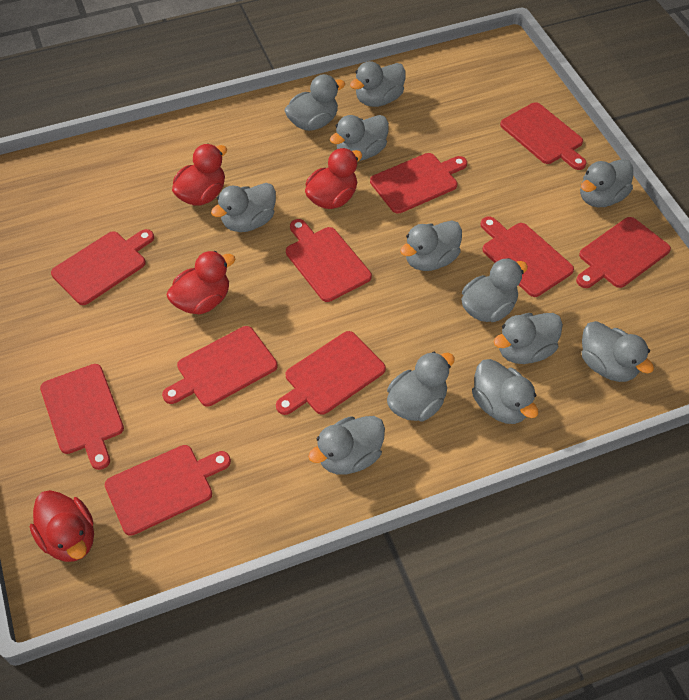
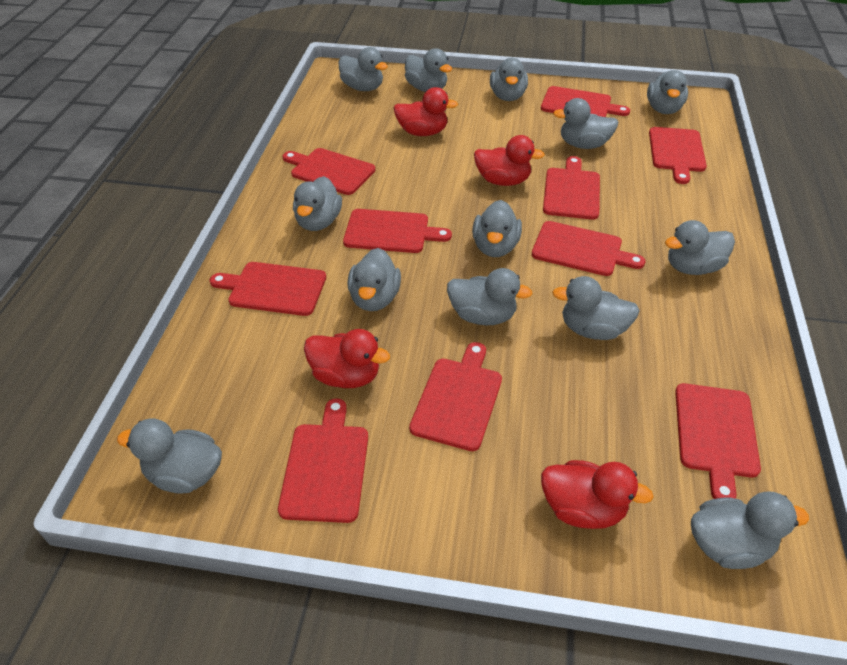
grey duck: [211,183,276,232] [284,74,345,131] [308,416,385,475] [330,115,389,161] [350,61,406,107] [387,352,455,421] [400,221,462,271] [461,258,528,322] [472,359,538,424] [494,313,563,364] [580,159,633,207] [582,321,654,382] = 12 -> [117,418,222,494] [293,176,342,231] [339,47,388,91] [347,248,401,311] [405,48,452,92] [447,268,533,325] [472,200,522,257] [490,58,528,101] [552,276,640,340] [553,98,619,149] [647,70,688,114] [665,220,735,275] [691,491,809,569] = 13

